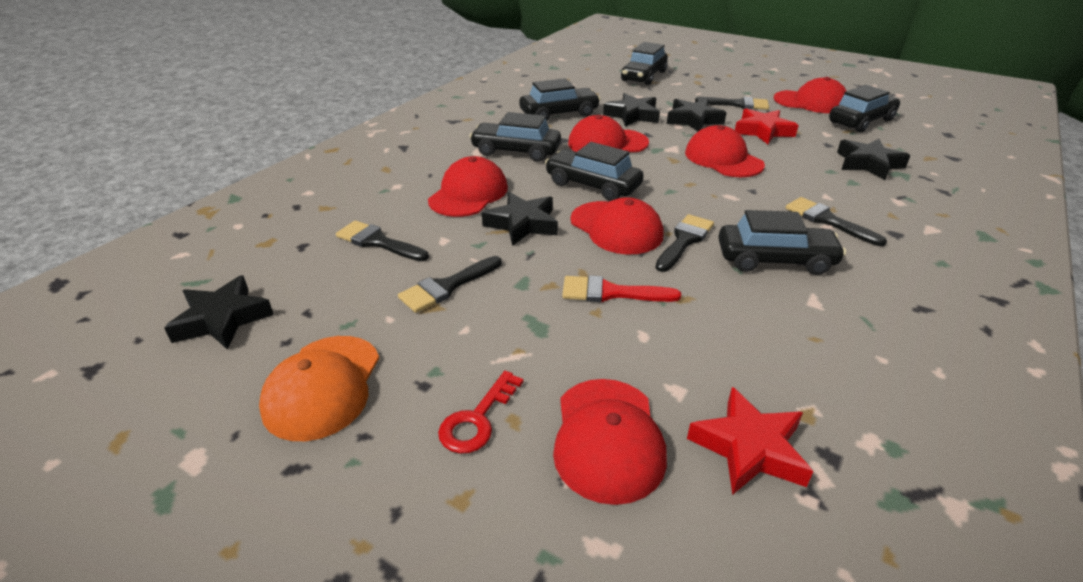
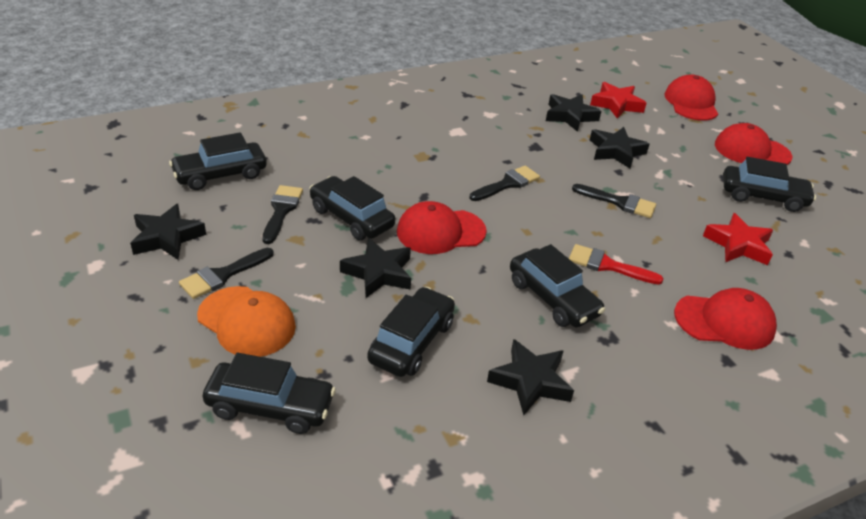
black brush: [336,221,429,261] [398,256,502,313] [655,214,714,272] [695,97,769,110] [785,197,887,246] = 5 -> [179,248,274,299] [262,185,303,244] [470,166,540,201] [572,184,656,218] = 4
red cap: [428,156,508,217] [553,379,667,505] [568,115,649,152] [571,197,664,254] [685,125,765,177] [774,77,846,113] = 6 -> [397,201,487,254] [665,74,718,121] [674,288,777,350] [715,123,792,165] = 4
red key: [438,371,523,454] = 1 -> none = 0

